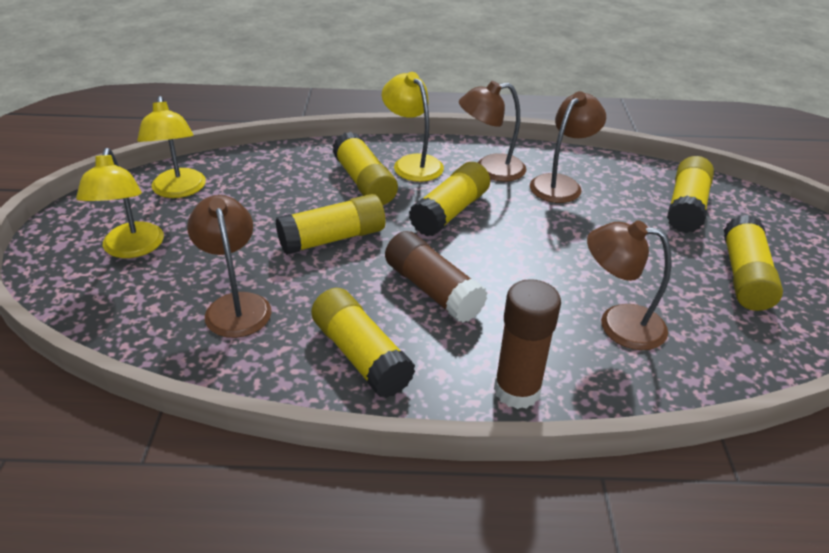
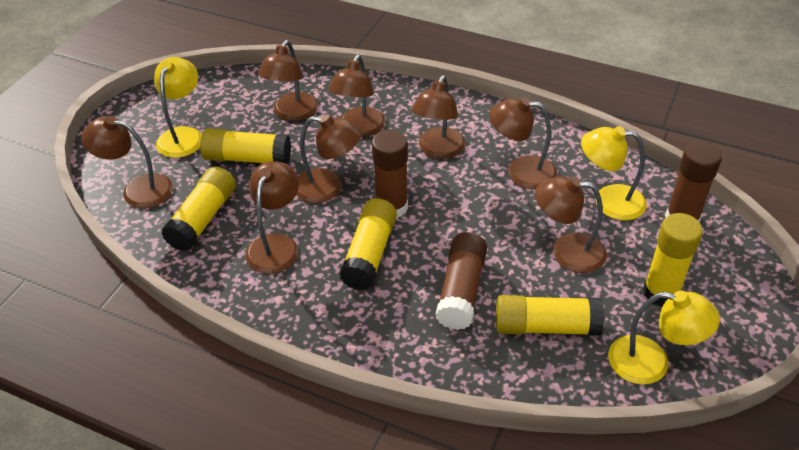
brown glue stick: [385,231,488,323] [494,279,561,409] = 2 -> [372,130,408,219] [436,232,487,330] [665,141,722,222] = 3
brown lamp: [187,195,272,338] [459,81,526,182] [530,91,606,203] [587,220,672,350] = 4 -> [81,116,173,208] [246,161,299,274] [258,40,318,121] [296,114,361,203] [329,55,386,137] [412,75,466,159] [489,97,557,189] [535,176,607,273] = 8
yellow glue stick: [276,194,385,255] [311,288,415,398] [332,132,398,205] [409,162,490,236] [667,156,714,233] [724,215,783,311] = 6 -> [161,167,236,251] [200,128,291,164] [339,198,397,290] [496,295,604,336] [643,213,703,307] = 5

